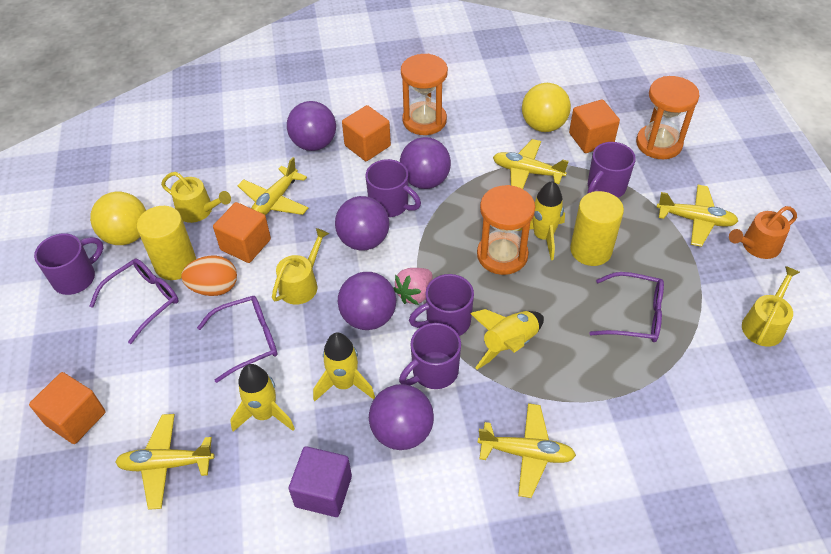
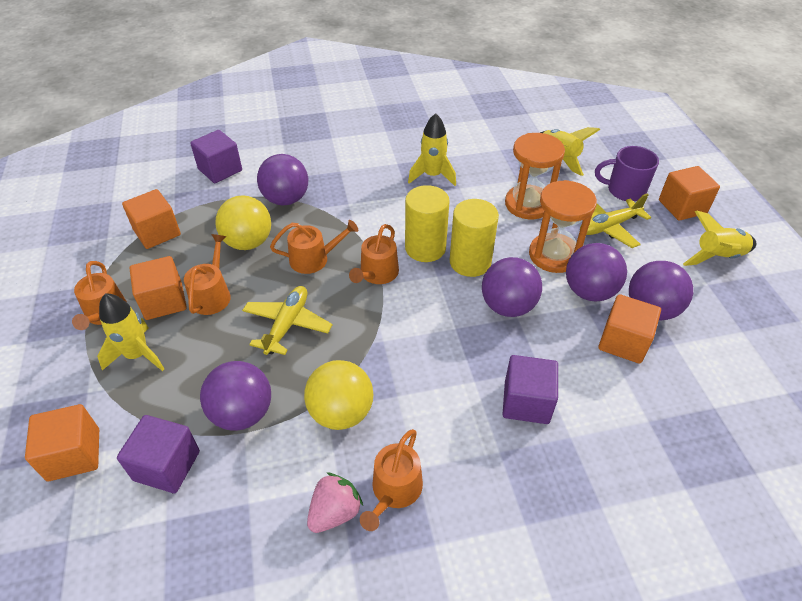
orange cube: [29,372,106,444] [213,202,271,263] [342,105,391,161] [569,99,620,153] = 4 -> [25,404,99,481] [122,189,181,249] [129,256,187,320] [598,294,661,364] [659,166,720,221] = 5
orange egg: [181,256,237,296] = 1 -> none = 0
orange hourglass: [401,54,448,135] [477,185,535,275] [636,76,700,159] = 3 -> [505,133,565,219] [529,180,597,273] = 2
orange watering can: [729,206,797,259] = 1 -> [72,261,127,330] [184,234,231,315] [270,220,359,274] [349,224,399,284] [360,429,423,531] = 5
purple cube: [289,446,352,517] = 1 -> [117,415,200,493] [190,130,242,183] [503,355,558,424] = 3
purple glasses: [89,259,179,344] [197,296,277,383] [589,272,664,342] = 3 -> none = 0
purple mug: [34,233,103,295] [365,159,421,217] [399,323,461,389] [409,274,474,336] [588,142,636,198] = 5 -> [595,146,659,201] = 1
yellow plane: [115,414,215,510] [237,157,309,215] [478,403,576,498] [493,139,569,189] [657,185,738,247] = 5 -> [242,286,333,355] [580,193,651,248] = 2
yellow watering can: [161,172,231,223] [272,228,329,305] [742,266,800,347] = 3 -> none = 0

